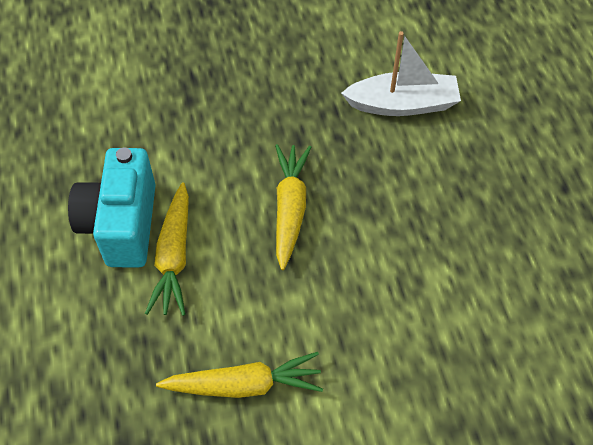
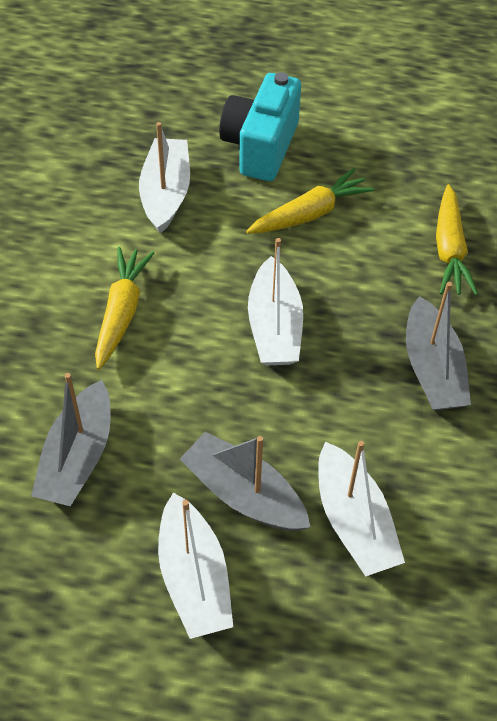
grey boat: none = 0 -> [31,373,110,506] [180,432,311,531] [406,282,471,411] = 3
white boat: [341,31,461,116] = 1 -> [139,122,190,234] [158,493,233,639] [248,238,303,365] [318,441,405,576] = 4

